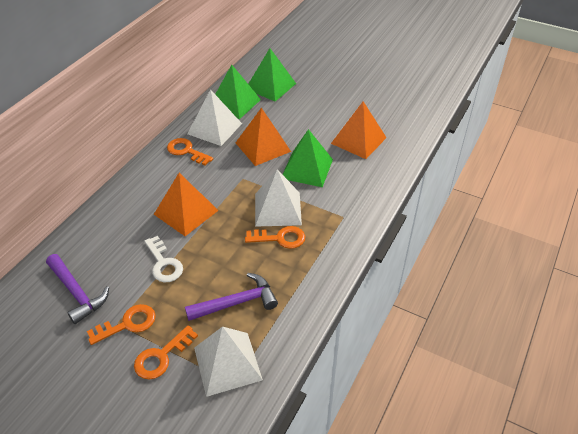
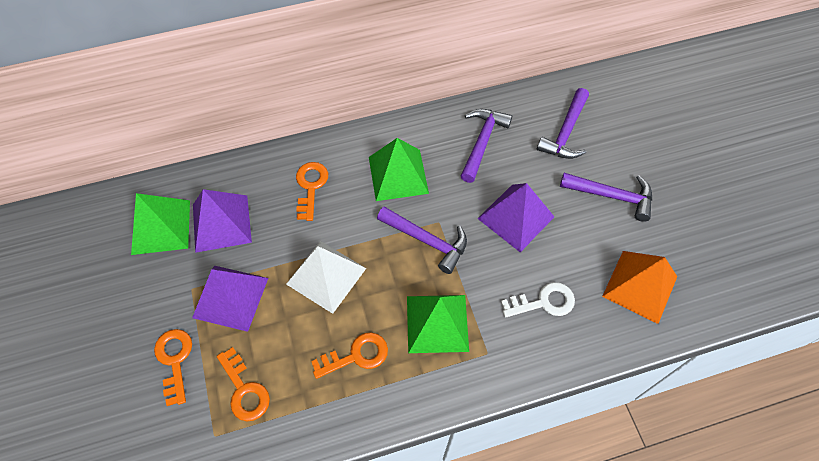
orange pyramid: [154,173,219,236] [236,107,291,166] [331,101,387,159] = 3 -> [602,251,677,324] = 1
purple hammer: [46,254,109,324] [185,273,278,321] = 2 -> [377,206,467,274] [461,109,512,183] [537,88,589,159] [560,173,652,222] = 4
purple pyramid: none = 0 -> [192,266,268,332] [193,189,252,253] [477,183,554,252] = 3
white pyramid: [187,89,242,146] [194,326,263,397] [255,169,302,227] = 3 -> [286,241,366,314] = 1

